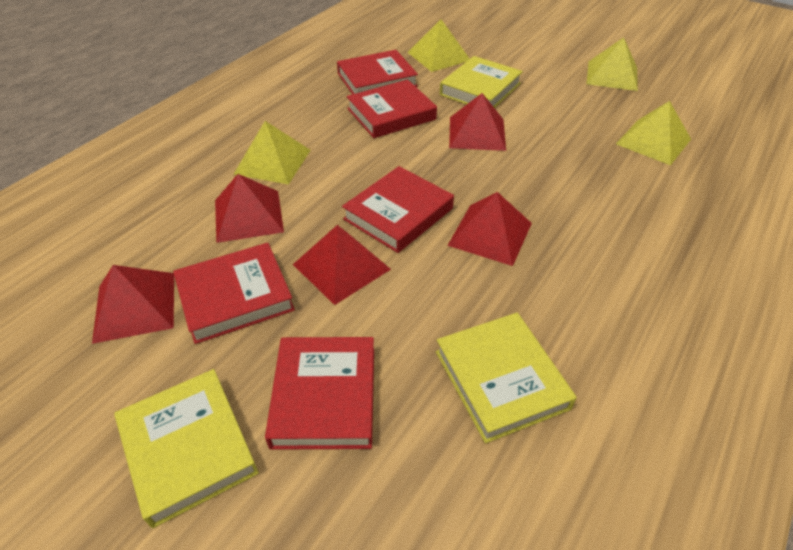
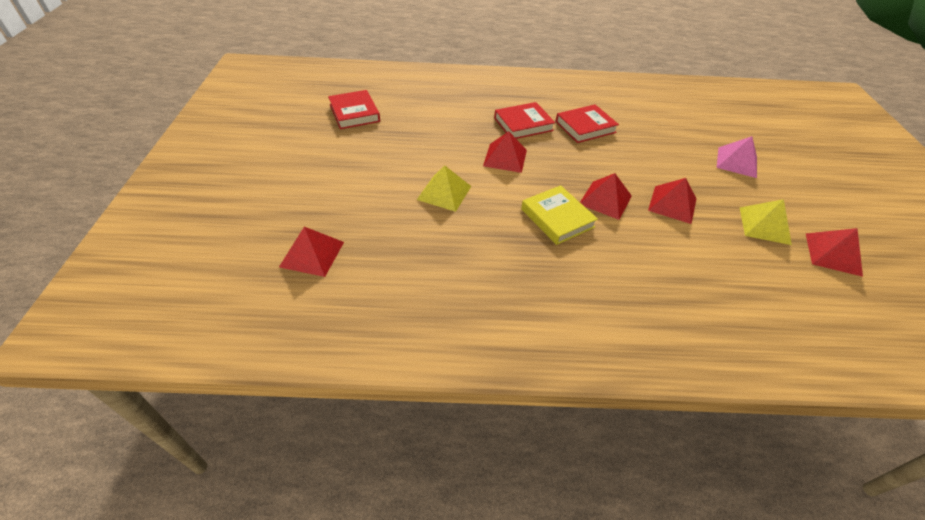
pink pyramid: none = 0 -> [717,136,757,178] = 1
red book: [173,243,295,344] [265,337,374,450] [337,50,418,94] [342,166,454,253] [347,79,437,138] = 5 -> [328,90,380,129] [494,102,555,139] [555,104,619,143] = 3
yellow book: [114,369,259,528] [436,313,577,443] [440,56,523,108] = 3 -> [521,185,598,245] = 1
yellow pyramid: [234,121,311,185] [407,19,470,72] [587,37,638,91] [616,101,691,165] = 4 -> [417,166,471,212] [740,199,792,245] = 2

